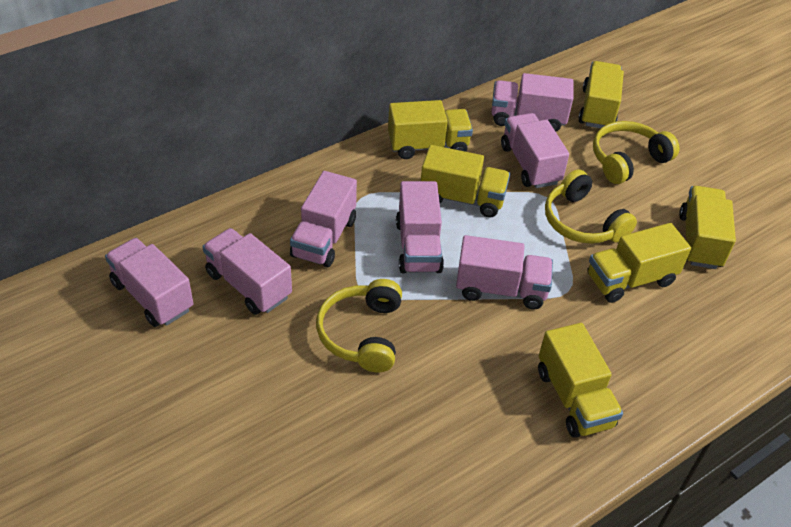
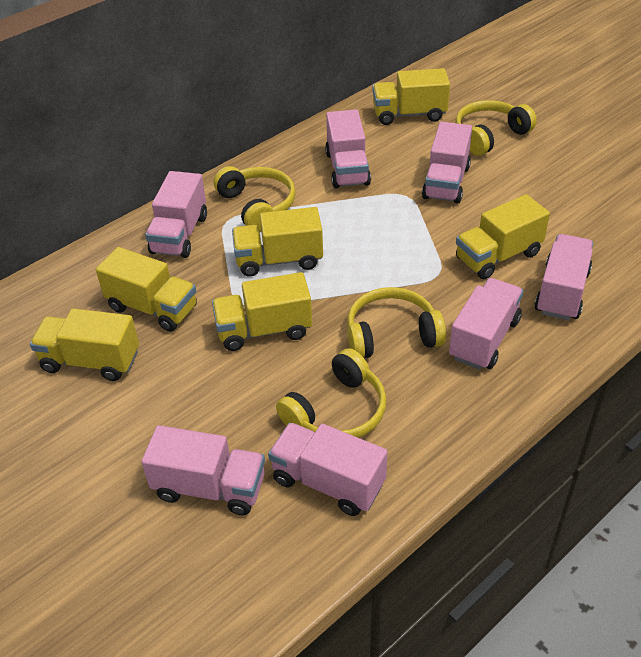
yellow headphones: [316,279,402,372] [545,169,637,244] [593,121,679,184] = 3 -> [214,166,296,232] [276,348,386,438] [347,287,446,358] [455,100,537,156] = 4

